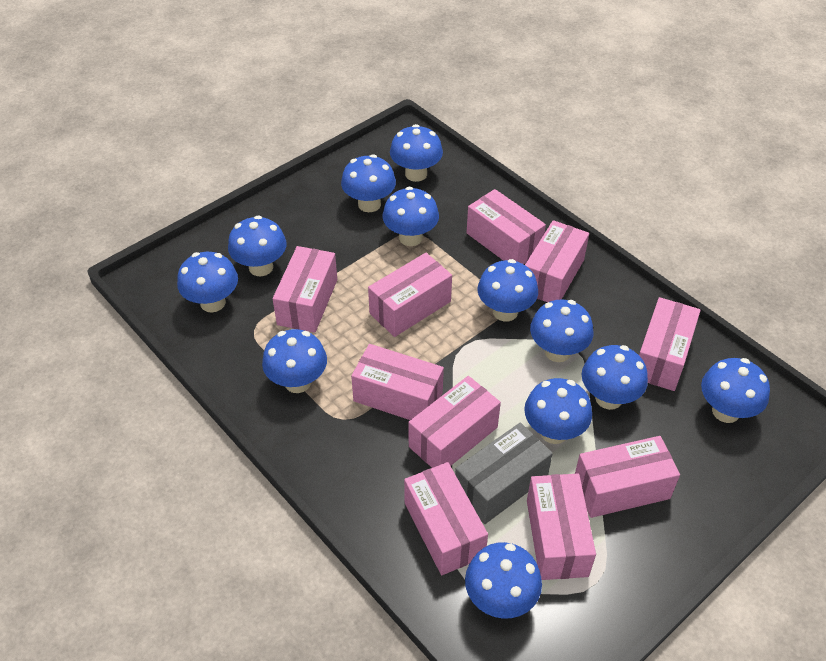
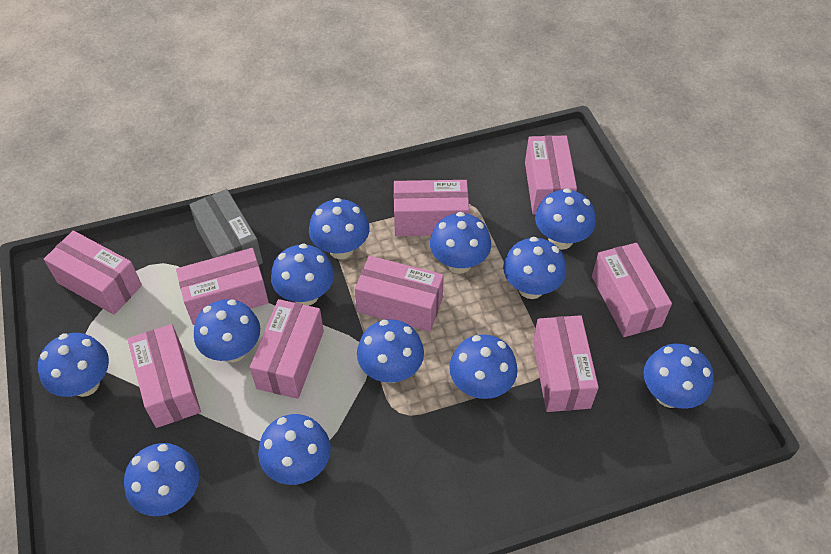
pink box: [273,246,337,333] [351,344,444,420] [368,253,452,337] [404,462,488,575] [409,376,501,468] [467,189,546,264] [525,220,589,302] [527,474,596,580] [575,436,680,518] [639,297,701,391] = 10 -> [44,231,142,315] [127,324,201,428] [176,248,269,325] [250,299,324,399] [355,256,444,332] [394,180,469,236] [525,135,577,215] [533,315,599,412] [592,243,672,337] = 9

